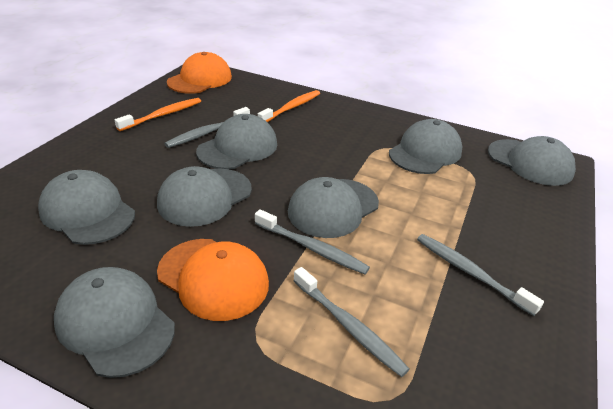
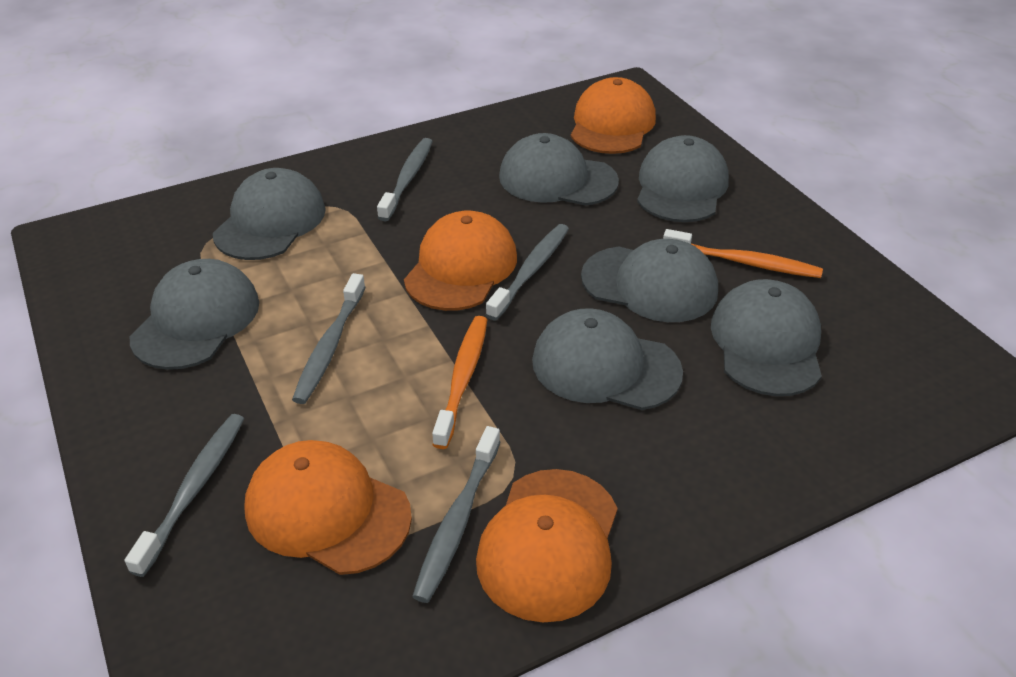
grey toothbrush: [164,107,250,148] [255,209,370,274] [293,267,409,377] [417,234,544,316] = 4 -> [124,414,244,577] [292,273,366,404] [377,138,433,221] [412,426,501,603] [486,224,569,320] = 5
orange cap: [157,239,269,321] [167,52,232,94] = 2 -> [244,440,412,575] [404,211,517,311] [476,469,618,622] [571,77,656,154] = 4

